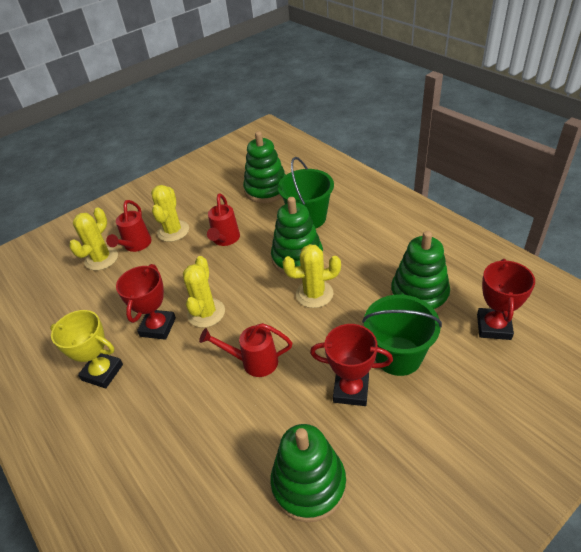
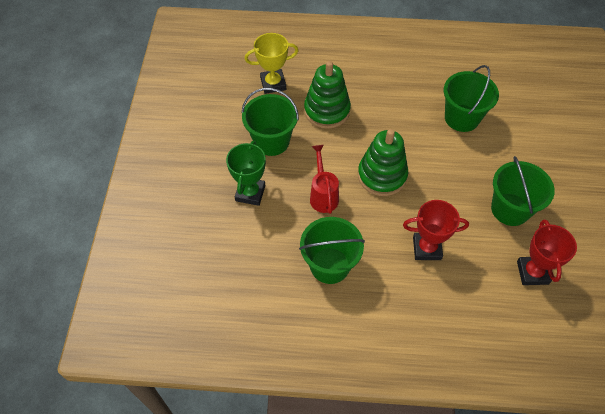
green bucket: [278,157,334,229] [362,295,442,376] = 2 -> [242,88,299,156] [299,217,365,284] [444,65,499,132] [491,156,555,226] = 4
green stacking toy: [243,131,286,203] [270,424,346,522] [271,197,323,275] [391,231,450,313] = 4 -> [304,61,351,129] [358,129,408,196] = 2
green trophy: none = 0 -> [226,141,266,206] = 1
red trophy: [116,264,176,340] [310,324,393,406] [477,259,535,340] = 3 -> [403,200,469,260] [517,219,577,285] = 2
red watering can: [106,200,152,252] [199,323,292,377] [207,193,240,246] = 3 -> [310,145,339,214] = 1
yellow cactus: [69,207,118,271] [151,185,189,242] [183,256,225,328] [282,244,341,308] = 4 -> none = 0

